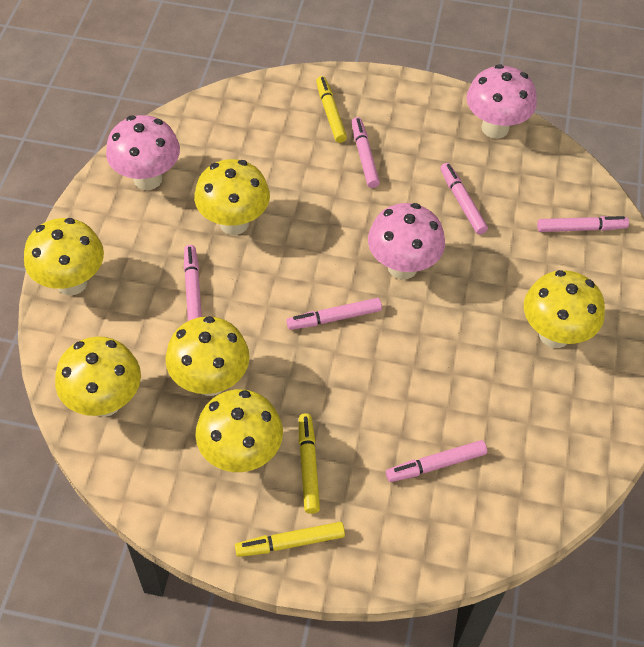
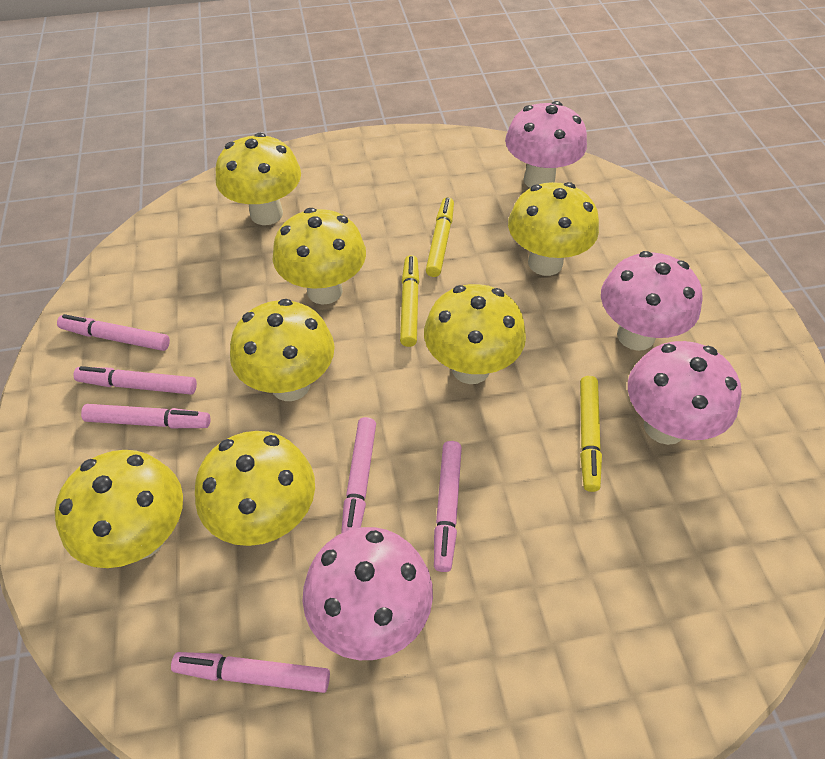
pink mushroom: [106,115,180,190] [368,203,445,279] [466,64,537,139] = 3 -> [303,527,433,660] [505,101,587,188] [601,251,702,351] [628,341,741,445] = 4
yellow mushroom: [24,218,104,296] [55,336,141,417] [165,316,250,396] [194,159,270,235] [195,389,283,472] [524,270,605,348] = 6 -> [55,450,183,568] [195,431,315,546] [216,133,301,225] [230,299,334,401] [273,208,366,305] [424,284,526,384] [508,182,599,276] = 7

